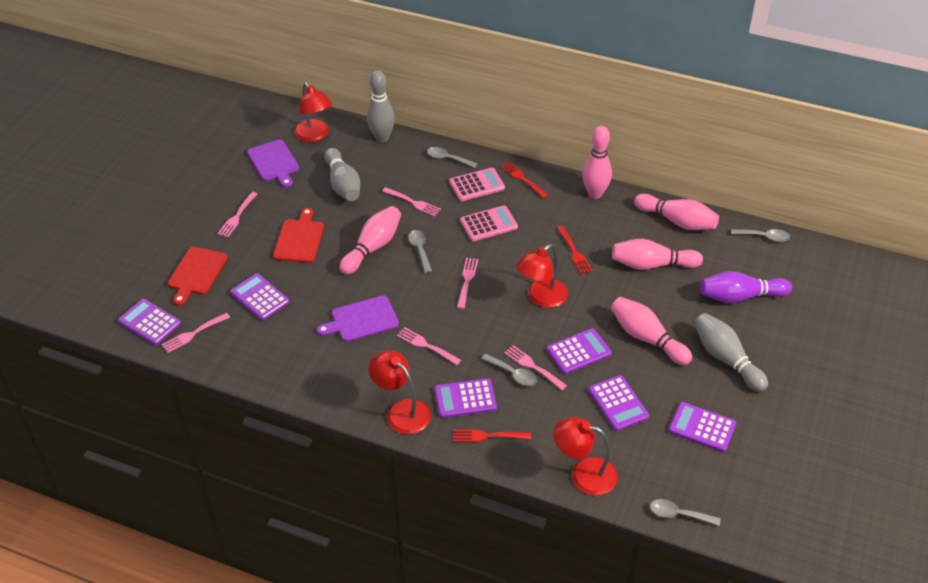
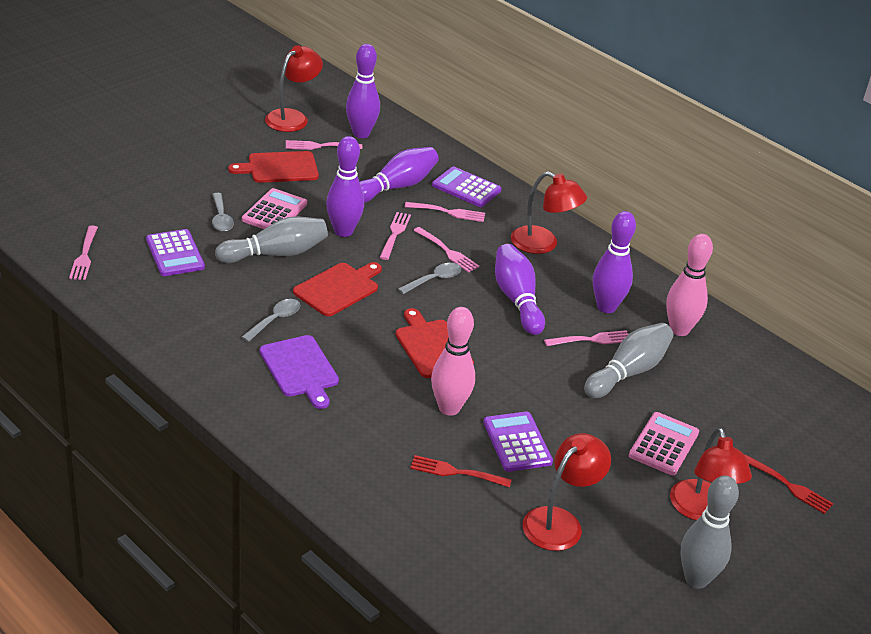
grey spoon: [408,230,432,273] [427,147,478,168] [482,354,537,386] [650,499,721,526] [731,229,790,242] = 5 -> [212,193,234,232] [241,299,300,342] [398,263,461,294] = 3
pink bowling pin: [339,206,401,275] [582,126,612,199] [611,297,692,365] [612,239,703,270] [634,194,719,230] = 5 -> [431,307,475,416] [666,234,713,336] = 2
purple bowling pin: [700,271,792,303] = 1 -> [326,136,364,237] [346,44,380,138] [360,147,439,203] [495,244,545,335] [593,211,636,313] = 5
purple calculator: [118,299,181,345] [230,273,289,320] [434,378,497,418] [547,328,612,374] [589,375,649,431] [669,402,736,452] = 6 -> [146,229,205,276] [432,166,501,207] [483,411,553,472] = 3
purple cutting board: [247,140,299,188] [317,295,399,342] = 2 -> [260,335,339,409] = 1
red cutting board: [168,247,228,306] [273,208,324,263] = 2 -> [228,151,319,183] [293,262,382,316] [395,308,474,378] = 3
red fork: [453,430,531,442] [500,162,549,199] [557,226,593,274] = 3 -> [410,455,512,488] [745,454,833,514] = 2

